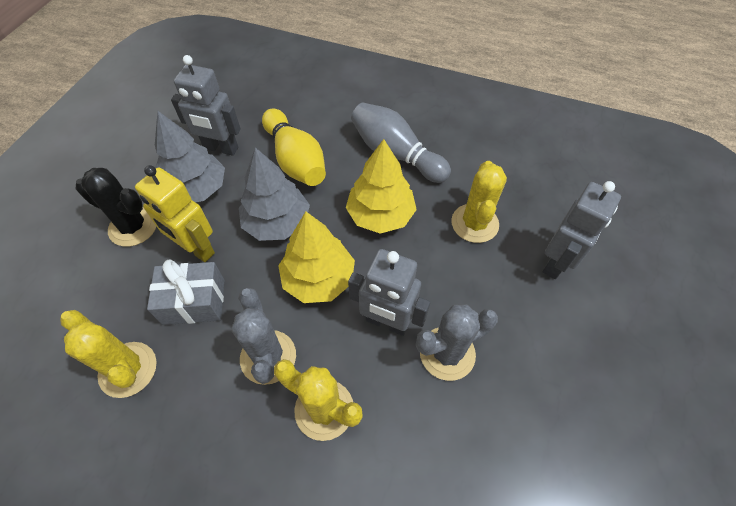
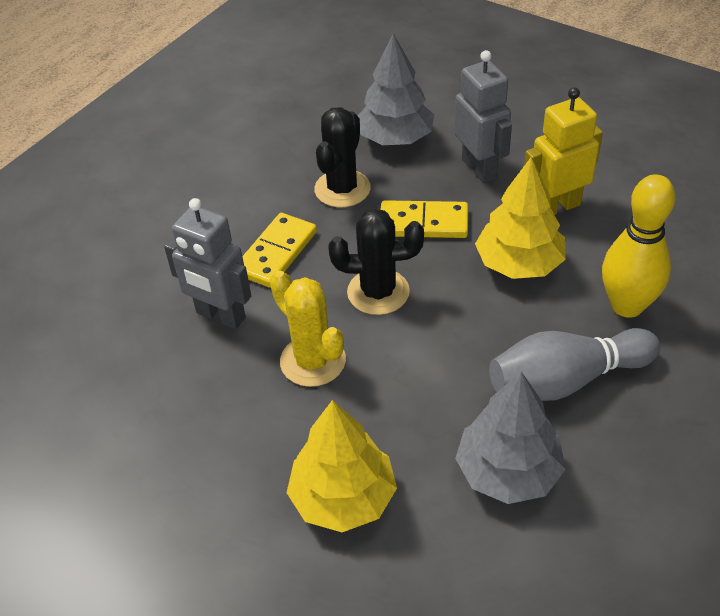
black cactus: [76,168,156,247] = 1 -> [314,107,371,208] [329,208,424,315] = 2
grey cactus: [231,288,296,385] [416,305,498,381] = 2 -> none = 0
grey gift: [147,260,224,325] = 1 -> none = 0
grey robot: [171,55,241,156] [348,249,430,336] [542,181,621,279] = 3 -> [164,198,251,329] [454,50,512,184] = 2
yellow cactus: [60,310,157,398] [274,359,363,441] [451,161,507,243] = 3 -> [270,271,346,387] = 1
yellow domino: none = 0 -> [242,213,317,288] [381,200,468,238] = 2

